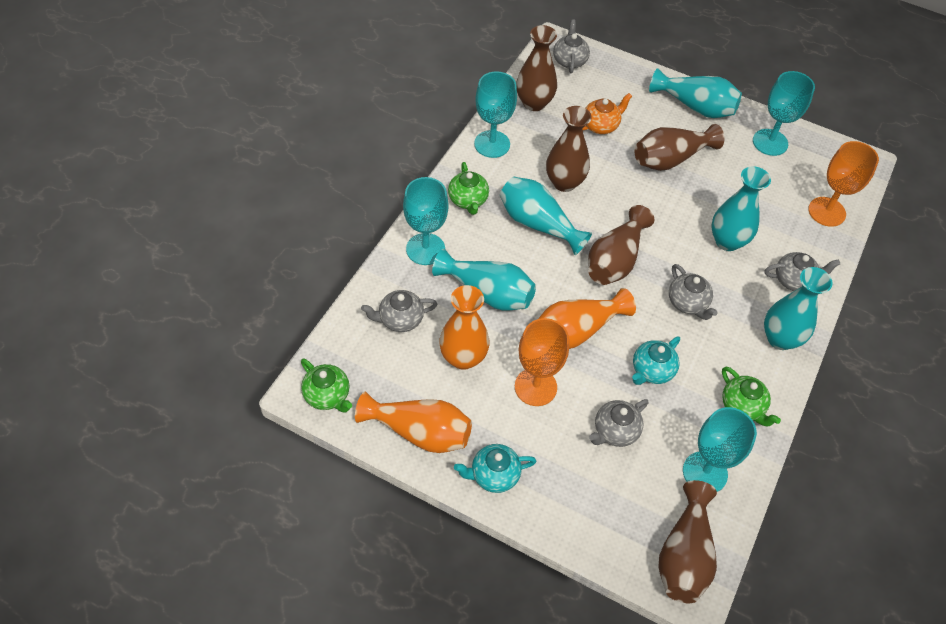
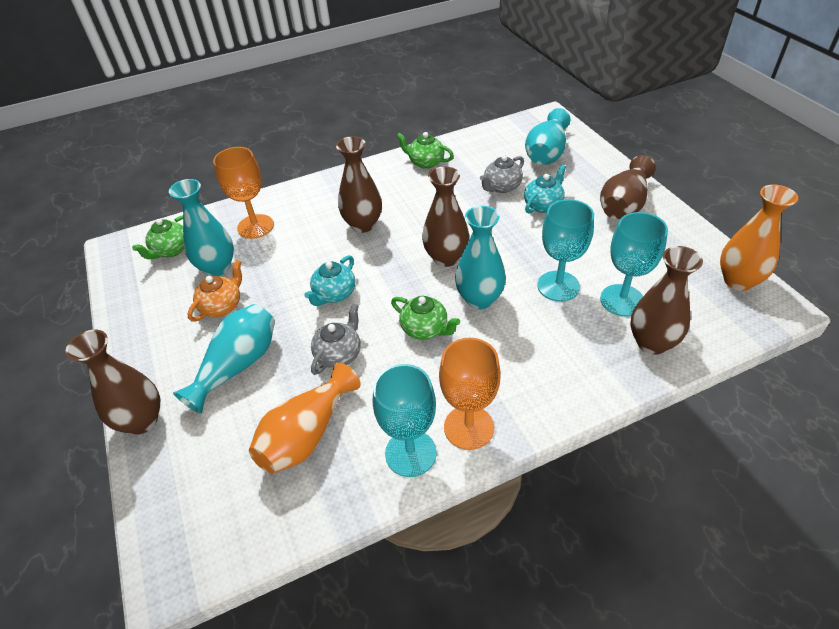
grey teapot: [361,290,437,332] [553,19,590,73] [589,399,648,447] [669,264,718,320] [765,252,840,291] = 5 -> [311,304,361,375] [480,155,524,193] = 2
orange vase: [355,392,472,453] [439,285,490,370] [538,288,636,349] = 3 -> [249,362,361,474] [720,184,798,291] = 2
turquoise goblet: [403,177,449,265] [474,71,517,158] [683,407,757,492] [753,71,815,156] = 4 -> [373,364,437,477] [537,199,594,302] [600,212,668,317] = 3
turquoise vase: [432,249,536,311] [500,177,592,255] [649,68,742,118] [711,166,771,251] [764,267,833,350] = 5 -> [169,179,234,276] [173,304,275,414] [455,206,506,309] [525,108,570,165] = 4

